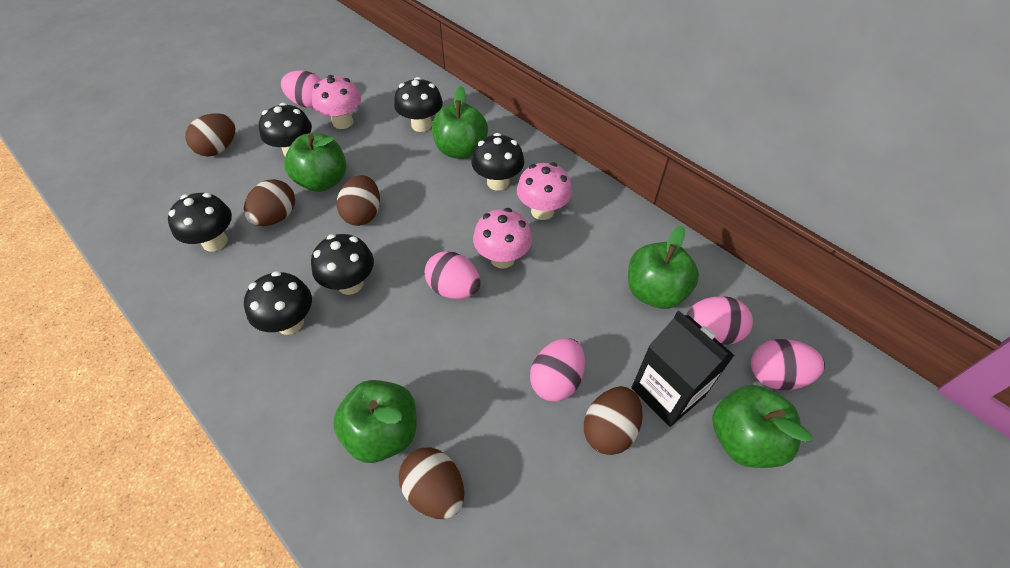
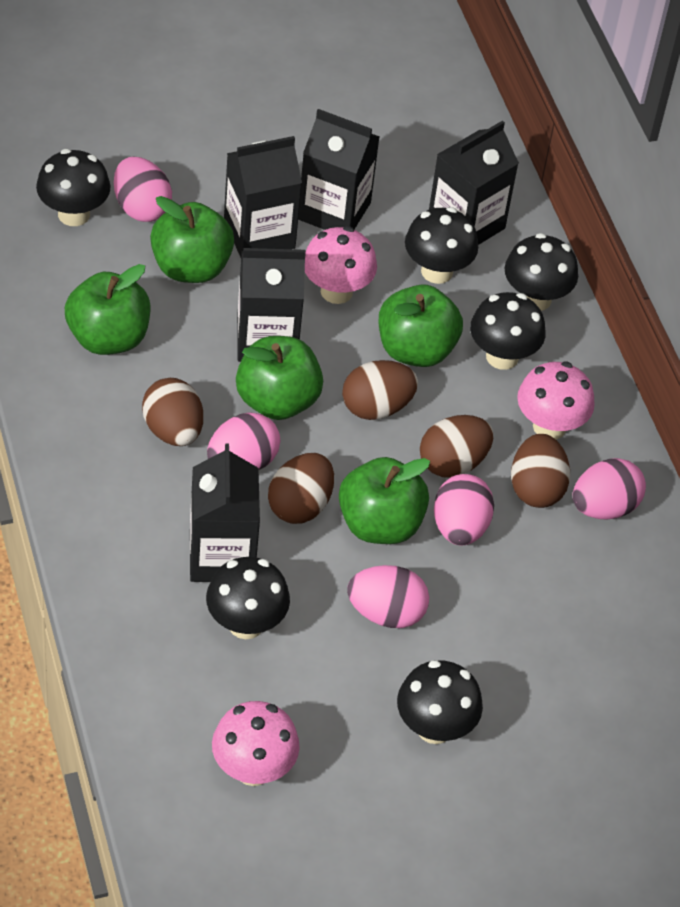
black carton: [631,311,734,427] = 1 -> [190,443,260,582] [224,136,302,257] [237,248,306,362] [298,109,379,230] [429,120,519,245] = 5

